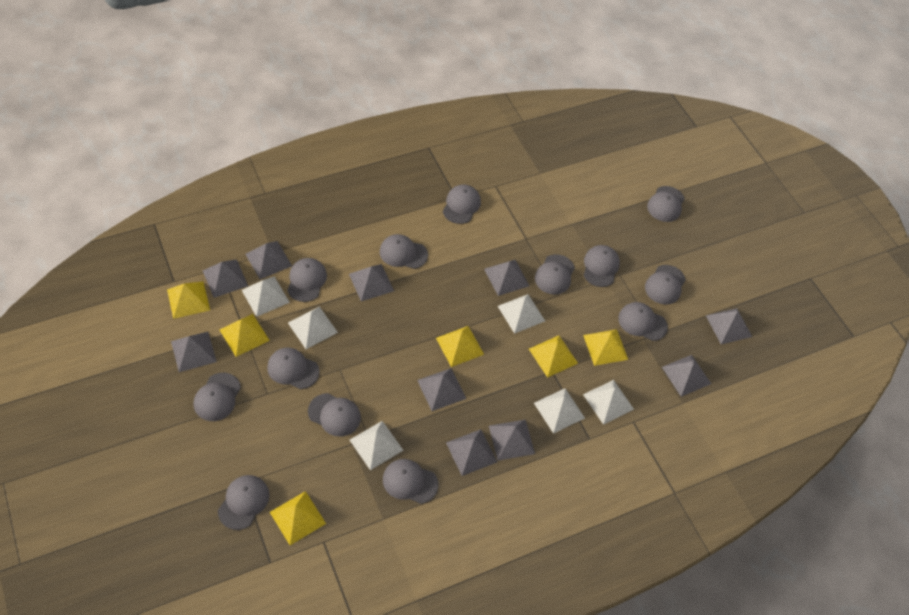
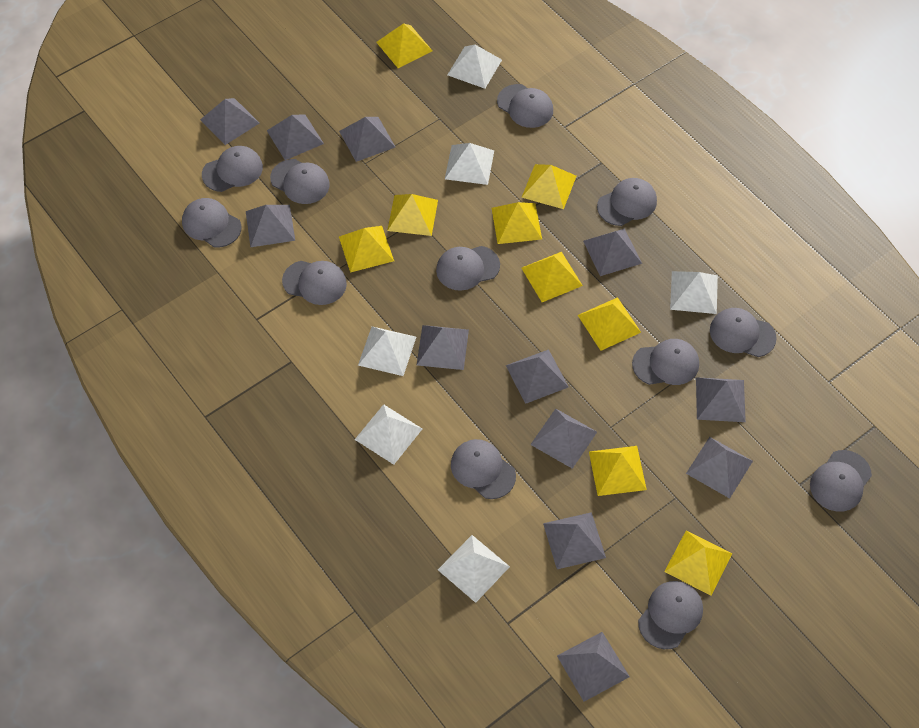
grey cap: [194,373,241,421] [218,475,270,530] [267,348,320,389] [287,258,327,302] [308,393,361,437] [379,234,428,269] [383,459,438,504] [443,185,481,224] [535,254,575,294] [584,245,620,287] [618,302,668,341] [645,265,686,304] [647,186,685,222] = 13 -> [182,198,241,247] [202,146,263,192] [270,159,330,204] [282,261,347,305] [436,246,500,291] [451,439,516,499] [497,84,553,128] [597,178,657,226] [632,339,699,385] [638,581,703,649] [710,308,777,357] [810,450,872,512] = 12
grey pyramid: [171,332,217,372] [202,259,248,298] [245,241,292,279] [349,264,394,301] [417,368,466,411] [446,429,497,476] [484,260,529,296] [489,420,535,460] [662,355,711,397] [706,308,752,344] = 10 -> [200,98,259,145] [246,205,295,247] [267,114,324,160] [339,117,395,162] [417,325,469,370] [506,349,569,404] [530,409,597,469] [543,512,606,569] [557,632,630,702] [583,229,642,276] [686,437,753,499] [696,377,746,422] = 12
yellow pyramid: [167,281,210,319] [219,314,270,357] [270,491,326,545] [436,326,484,367] [529,336,578,378] [583,329,628,366] = 6 -> [339,226,394,273] [376,23,433,68] [387,194,438,236] [492,202,542,244] [521,164,576,209] [522,252,583,302] [578,297,641,351] [589,446,647,496] [664,531,732,596] = 9

